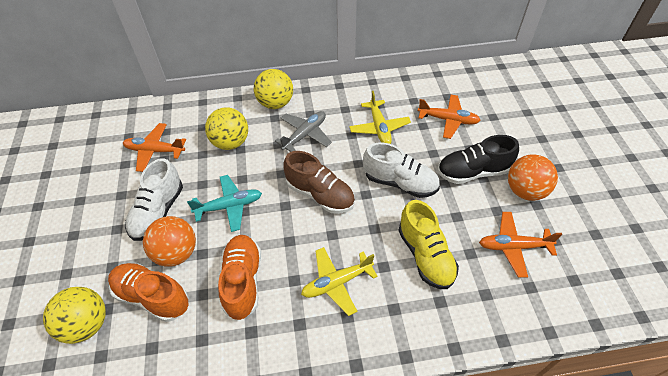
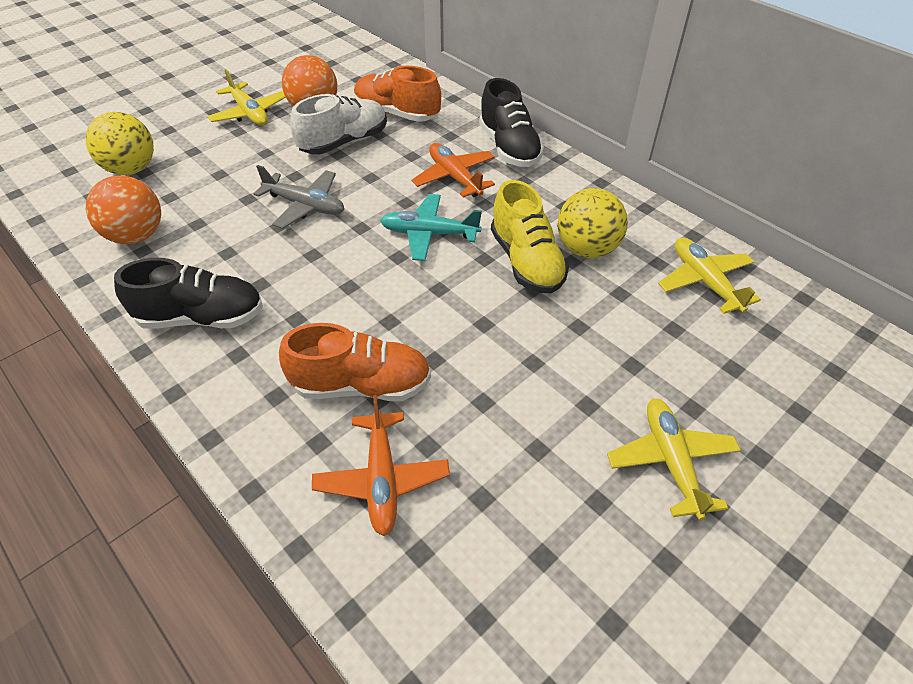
black shoe: [438,135,519,184] = 1 -> [114,258,263,329] [479,78,544,167] = 2
brown shoe: [283,151,355,214] = 1 -> none = 0
orange plane: [123,123,186,172] [418,95,481,139] [479,212,562,277] = 3 -> [312,395,450,536] [412,143,495,198] = 2
white shoe: [125,158,183,241] [363,142,440,198] = 2 -> [290,94,387,154] = 1
yellow ball: [43,287,106,344] [205,107,248,150] [254,69,293,109] = 3 -> [86,112,154,175] [557,188,628,258] = 2
yellow plane: [301,247,378,316] [349,91,411,144] = 2 -> [207,69,286,126] [607,398,741,520] [658,238,761,314] = 3

